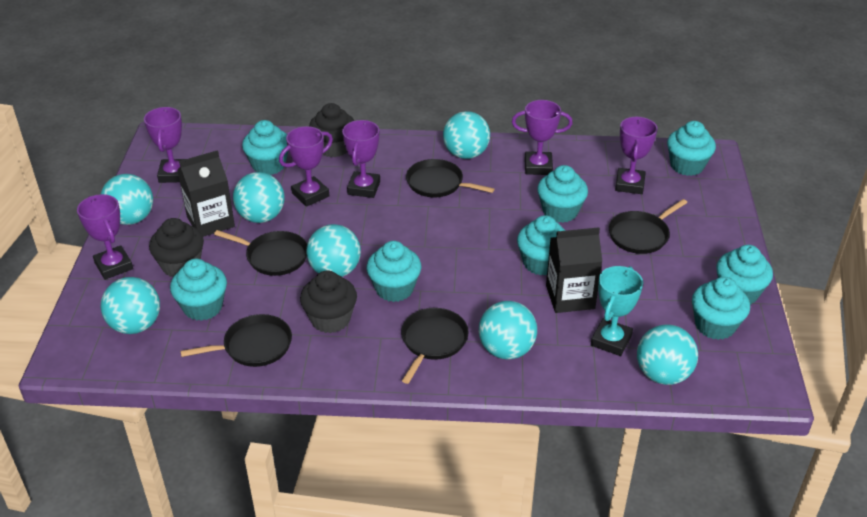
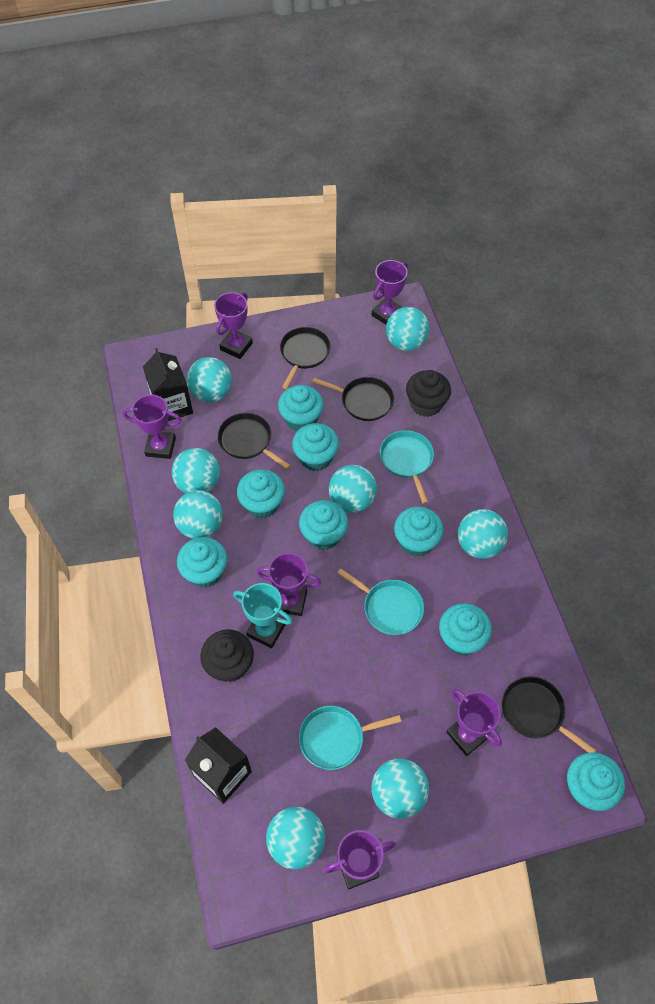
black cupcake: [149,218,204,277] [300,271,357,333] [309,103,354,157] = 3 -> [200,629,254,682] [406,370,451,417] = 2
black pan: [180,314,292,367] [214,230,307,276] [401,308,469,384] [406,159,494,197] [609,199,687,254] = 5 -> [218,413,290,469] [280,327,331,389] [312,377,394,421] [502,676,597,753] = 4
turquoise ball: [101,174,153,225] [101,277,160,334] [233,172,284,223] [306,224,361,277] [443,111,490,159] [479,301,537,360] [637,324,698,385] = 7 -> [172,448,220,493] [173,490,223,539] [187,357,232,402] [266,807,325,870] [329,465,377,513] [371,759,429,819] [386,307,429,351] [458,509,508,559] = 8
turquoise pan: none = 0 -> [299,706,401,770] [337,569,424,635] [380,430,434,504] = 3

